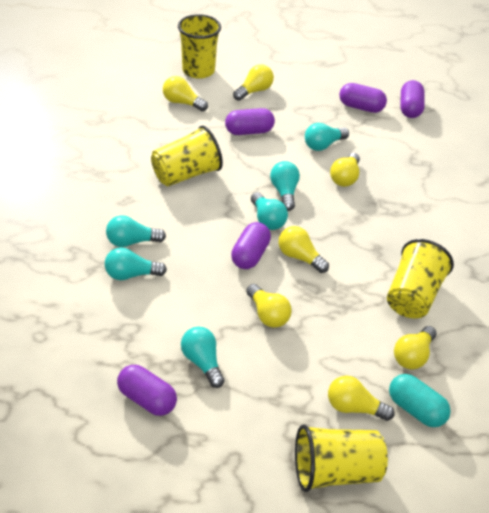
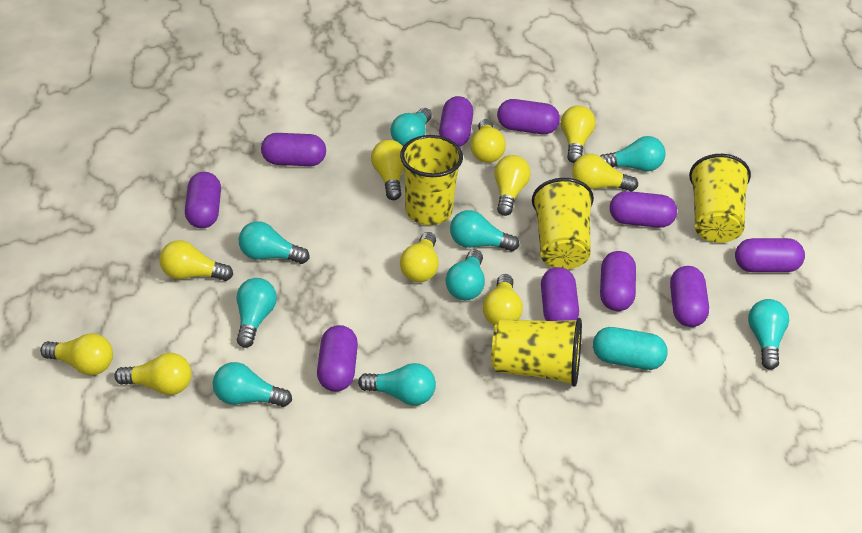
purple capsule: [117,365,177,416] [225,108,275,135] [231,222,271,269] [339,83,387,113] [400,80,425,118] = 5 -> [185,172,221,228] [261,133,326,166] [317,325,358,392] [439,96,473,147] [497,99,560,134] [541,267,579,321] [600,251,636,311] [610,191,677,228] [670,266,709,327] [735,238,805,272] = 10
turquoise light bulb: [105,248,167,280] [106,215,166,247] [181,327,224,388] [251,192,288,230] [270,161,300,211] [305,123,349,151] = 6 -> [213,362,292,407] [237,278,277,348] [239,221,310,264] [358,363,436,405] [391,108,432,146] [446,249,485,300] [450,210,520,251] [600,136,666,172] [748,299,789,370] = 9
yellow light bulb: [163,76,208,111] [233,64,274,101] [246,284,292,328] [279,226,329,273] [328,376,395,421] [330,153,360,187] [394,326,437,369] = 7 -> [40,333,113,375] [114,353,192,395] [159,240,233,281] [371,140,404,200] [400,232,439,282] [470,119,506,163] [483,274,523,326] [494,155,531,216] [561,105,596,163] [572,154,638,191] = 10

